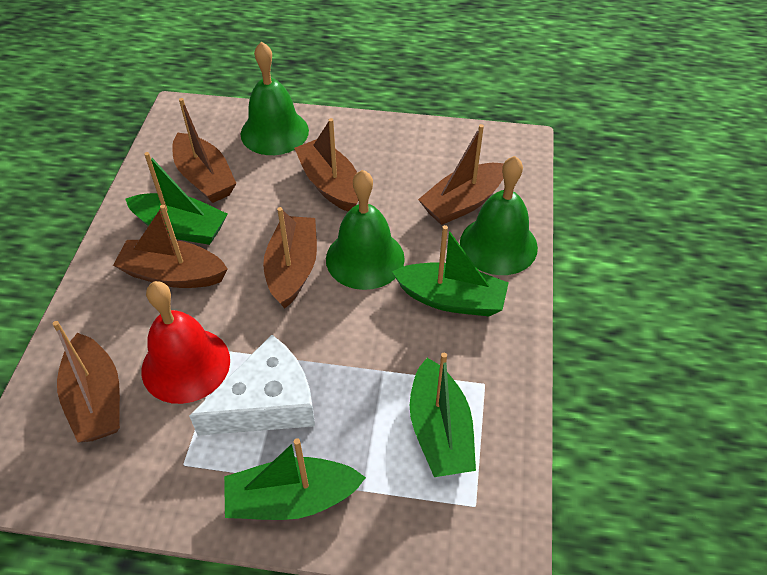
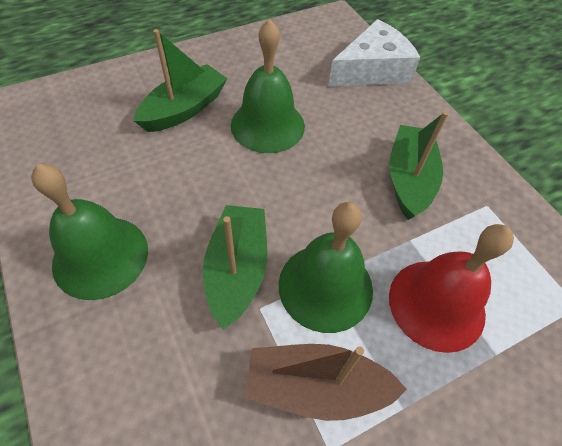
brown boat: [53,321,120,443] [113,205,228,288] [172,98,237,203] [263,207,317,308] [294,118,358,211] [418,124,504,225] = 6 -> [245,344,407,421] = 1
green boat: [125,152,228,245] [224,438,366,520] [392,225,509,316] [410,353,476,477] = 4 -> [134,29,228,132] [203,205,268,330] [389,111,449,220] = 3

